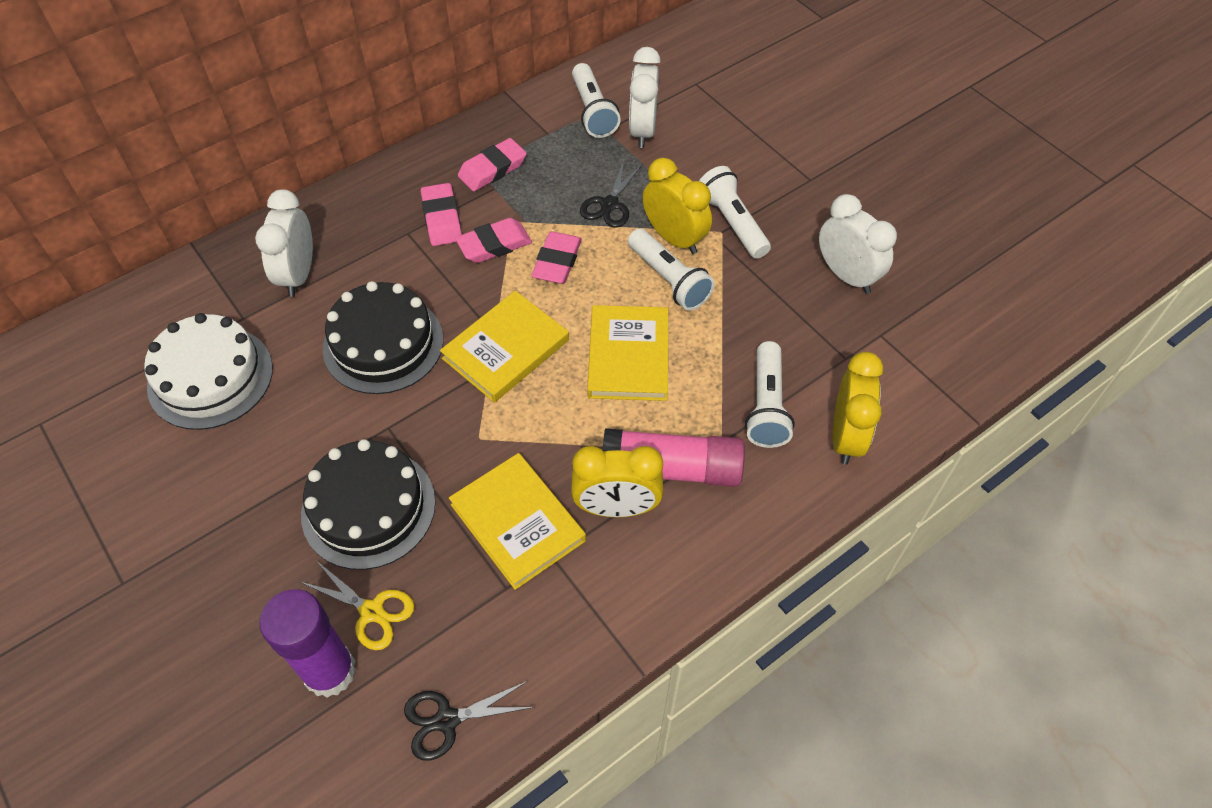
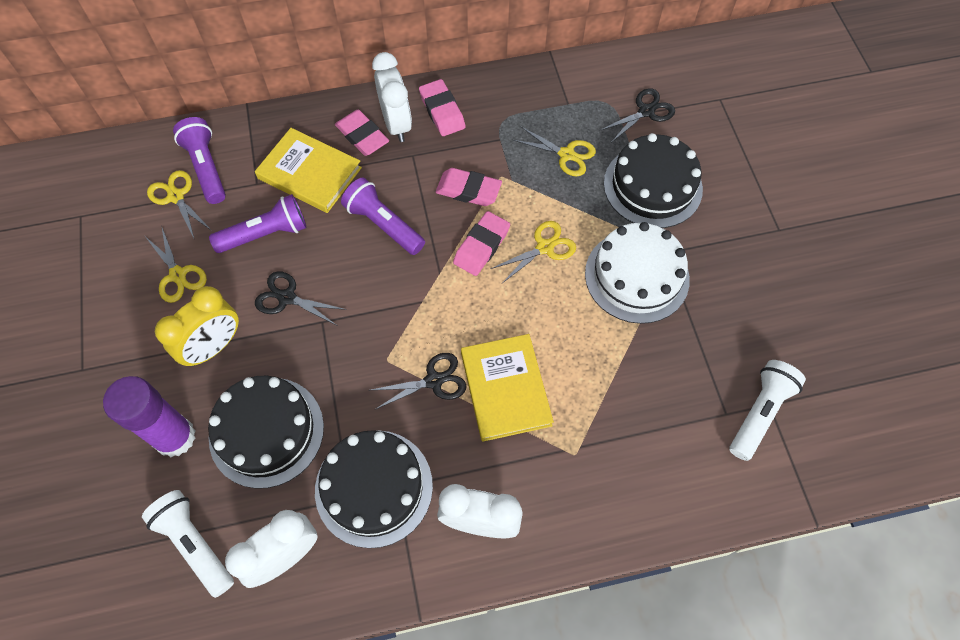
black cake: [301,439,435,570] [323,281,443,394] = 2 -> [208,376,324,489] [315,430,433,548] [604,133,703,228] = 3
black scissors: [404,681,535,761] [580,161,643,228] = 2 -> [255,271,347,326] [371,353,467,410] [599,88,675,143] = 3
pink glue stick: [602,428,745,487] = 1 -> none = 0
purple flashlight: none = 0 -> [173,117,226,204] [209,194,307,253] [341,178,425,255] = 3
white flashlight: [572,63,621,138] [628,229,715,311] [699,166,771,259] [745,341,795,448] = 4 -> [142,490,234,598] [729,360,806,461] = 2
yellow book: [440,291,569,403] [449,453,586,590] [587,305,668,401] = 3 -> [255,128,362,213] [461,334,554,442] = 2
yellow clock: [571,446,663,517] [643,158,712,254] [833,352,883,465] = 3 -> [155,286,239,367] = 1
yellow scissors: [300,561,415,650] = 1 -> [145,228,207,303] [147,170,212,240] [491,221,576,283] [513,126,596,177] = 4

